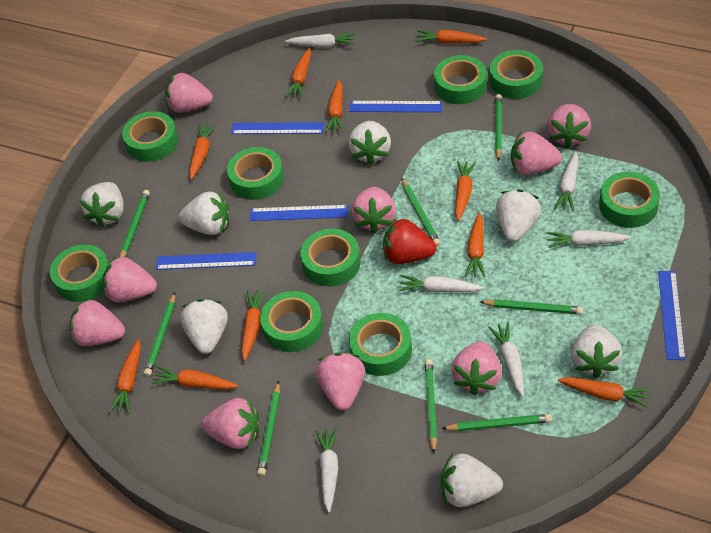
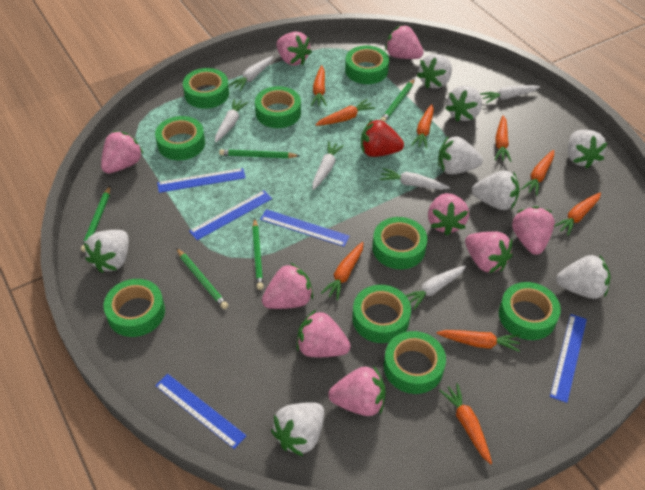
green pencil: [120,190,150,257] [144,293,175,376] [257,380,280,476] [401,178,441,246] [425,359,437,453] [441,414,552,431] [480,299,583,314] [495,94,502,161] = 8 -> [81,186,110,252] [176,248,228,309] [219,149,299,158] [252,218,264,290] [380,79,415,122] = 5
orange carrot: [109,339,141,414] [152,366,238,389] [189,124,216,180] [241,290,267,361] [285,48,311,98] [325,80,343,133] [416,30,487,44] [455,161,476,221] [465,212,485,278] [558,377,651,408] = 10 -> [311,65,327,106] [316,99,375,126] [321,242,363,300] [411,104,434,149] [437,330,520,352] [439,383,492,464] [495,115,511,162] [521,150,554,196] [554,192,601,236] = 9
white strawberry: [79,182,124,227] [179,191,229,235] [180,299,228,354] [348,121,391,165] [441,453,503,507] [496,189,541,242] [571,324,622,379] = 7 -> [84,230,129,273] [271,402,324,456] [417,54,452,88] [438,137,483,174] [445,86,482,122] [472,171,520,210] [556,255,611,299] [568,130,607,169] = 8

